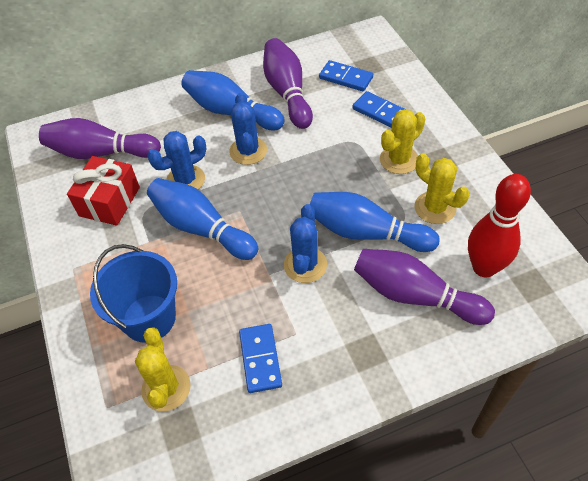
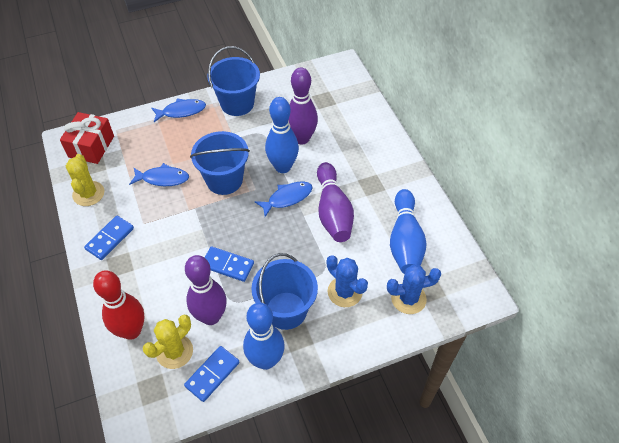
blue bucket: [90,244,177,343] = 1 -> [190,131,250,195] [207,46,260,116] [252,253,318,330] = 3
blue cactus: [147,131,206,190] [229,93,267,165] [284,204,327,283] = 3 -> [327,255,368,307] [387,265,441,314] = 2
blue fish: none = 0 -> [129,163,189,186] [151,98,206,122] [255,181,313,217] = 3
yellow cactus: [135,327,191,412] [380,109,425,174] [415,153,469,224] = 3 -> [66,154,104,206] [143,315,193,369] = 2

